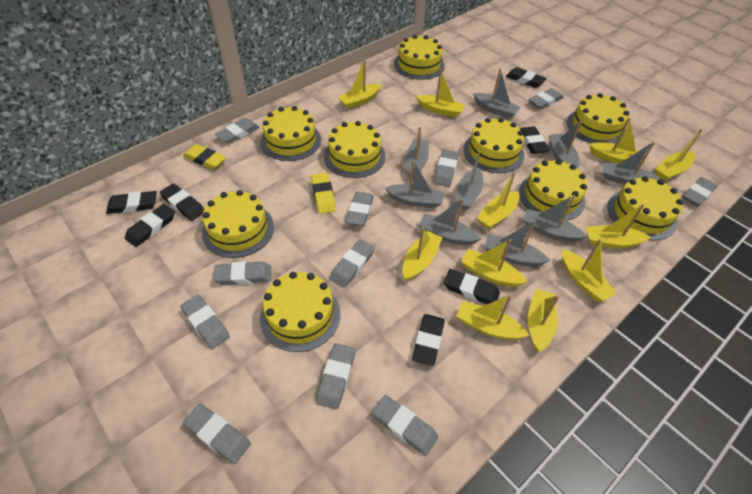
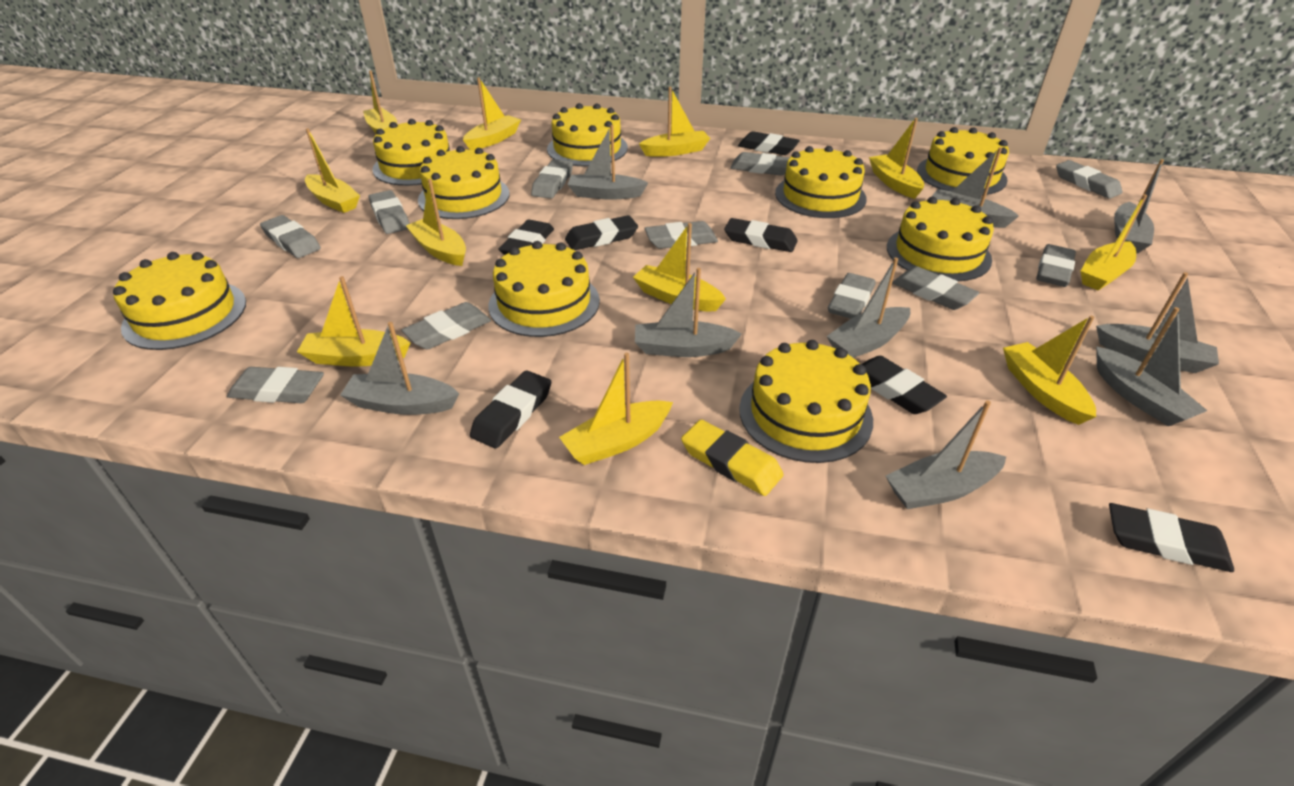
yellow eraser: [183,144,226,170] [311,173,336,214] = 2 -> [681,420,784,496] = 1

